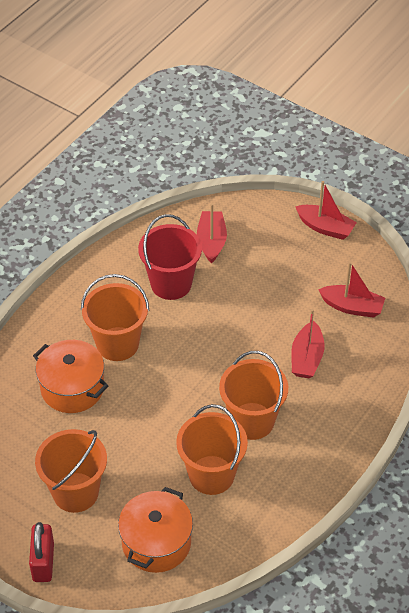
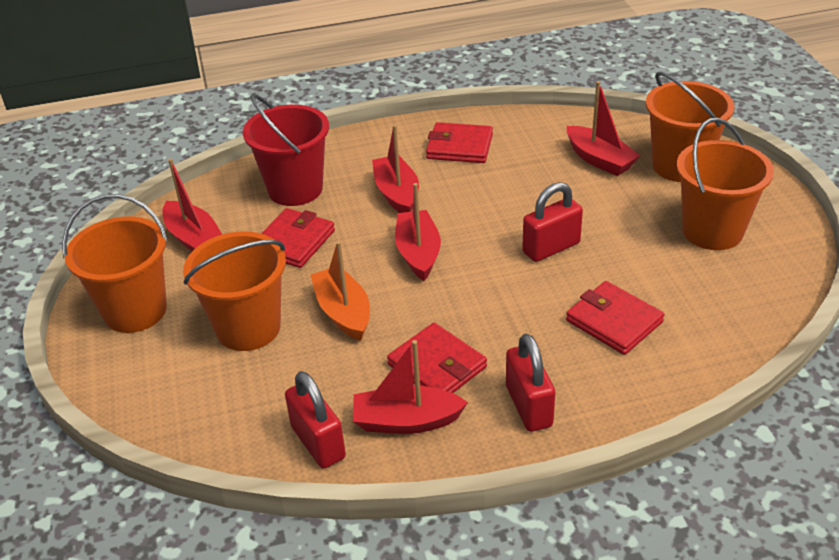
orange boat: none = 0 -> [311,241,370,341] = 1
orange pot: [33,340,108,413] [118,487,193,573] = 2 -> none = 0
red boat: [197,203,227,264] [291,309,325,379] [295,181,357,240] [318,262,385,318] = 4 -> [162,158,222,251] [353,340,468,434] [372,125,419,213] [395,183,441,281] [567,81,641,176] = 5
red padlock: [29,522,54,582] = 1 -> [285,371,346,469] [506,333,555,432] [522,182,583,262] = 3
red wallet: none = 0 -> [261,208,335,268] [387,323,487,393] [426,122,493,163] [566,281,664,355] = 4

